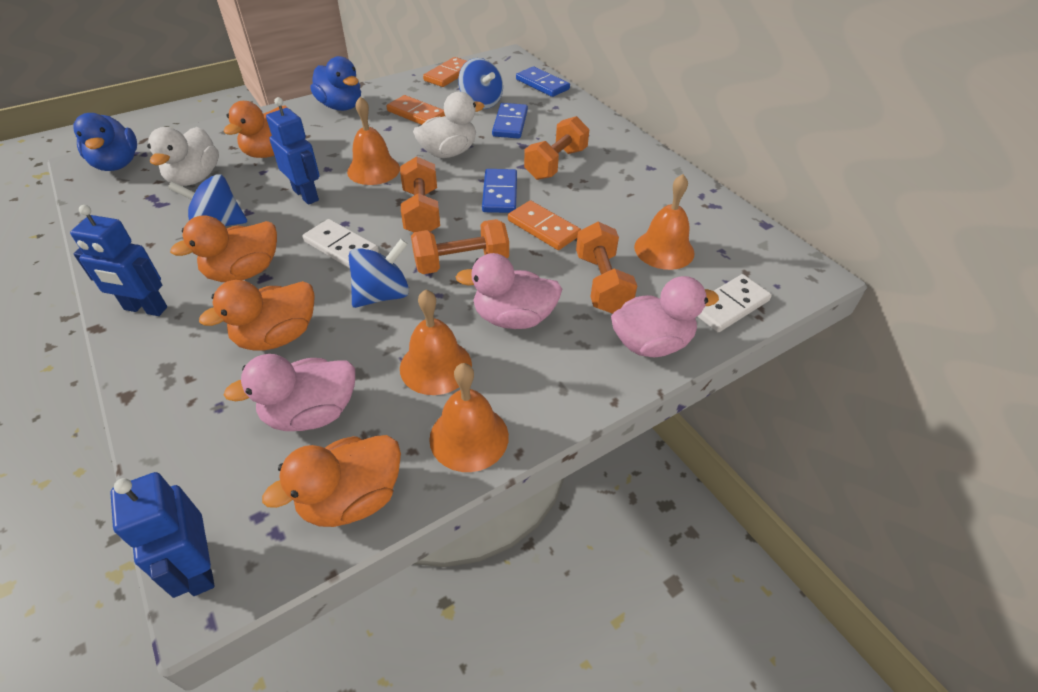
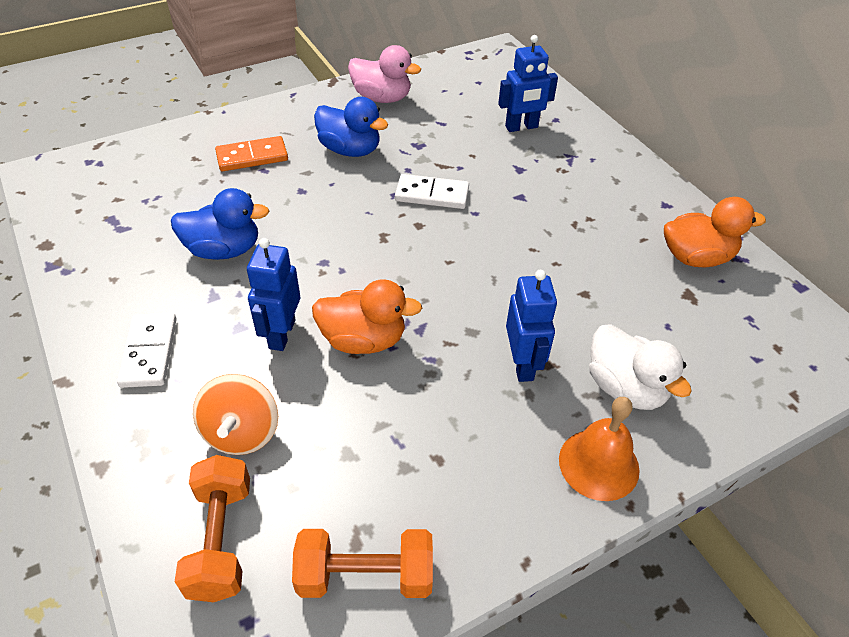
blue domino: [482,169,517,213] [492,103,528,139] [516,66,570,97] = 3 -> none = 0
blue spinning top: [168,174,248,226] [349,239,409,308] [458,58,503,109] = 3 -> none = 0
orange bell: [347,96,400,185] [400,289,472,395] [429,363,509,472] [634,174,695,270] = 4 -> [559,397,640,501] = 1
orange domino: [387,95,445,125] [423,57,467,87] [508,200,581,250] = 3 -> [215,136,288,171] = 1
orange duck: [170,215,277,282] [199,280,314,350] [223,101,288,158] [262,435,401,527] = 4 -> [312,280,422,354] [664,197,766,267] = 2
orange dumbbell: [400,156,440,232] [411,219,509,274] [524,116,590,180] [576,222,637,314] = 4 -> [175,455,250,602] [292,529,433,598] = 2
orange spinning top: none = 0 -> [193,374,278,455] = 1
pink duck: [224,354,355,431] [456,253,562,329] [611,276,719,357] = 3 -> [348,45,421,103] = 1
white duck: [147,127,219,186] [413,92,484,158] = 2 -> [589,324,692,410] = 1

